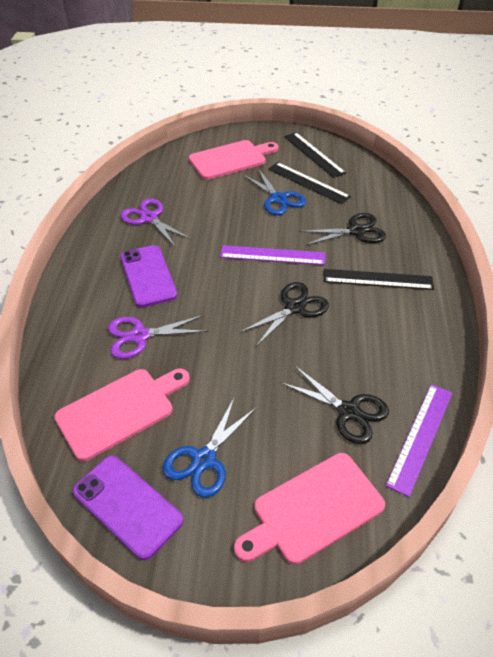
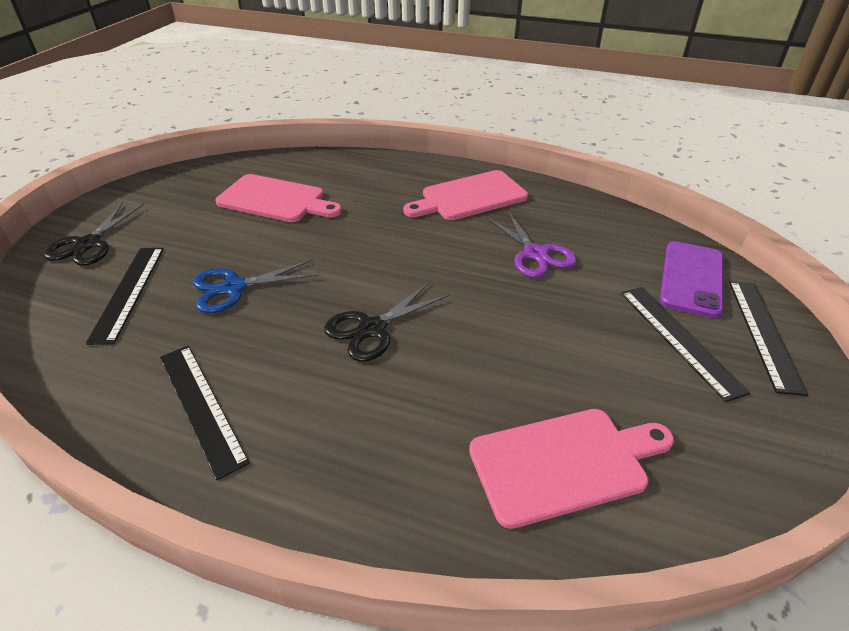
black ruler: [268,162,351,204] [284,132,346,178] [324,269,434,290] = 3 -> [86,248,164,345] [160,346,250,480] [621,287,750,402] [729,281,808,396] = 4
black scissors: [240,282,329,347] [280,366,389,444] [299,213,386,245] = 3 -> [43,202,144,266] [324,282,449,362] = 2
blue scissors: [163,397,257,498] [243,169,306,215] = 2 -> [193,260,319,313] = 1
purple phone: [73,456,184,560] [120,245,177,308] = 2 -> [660,241,724,318] = 1
purple ruler: [220,245,325,265] [386,384,452,497] = 2 -> none = 0
purple scissors: [108,315,209,359] [120,198,192,248] = 2 -> [486,211,577,277] = 1

